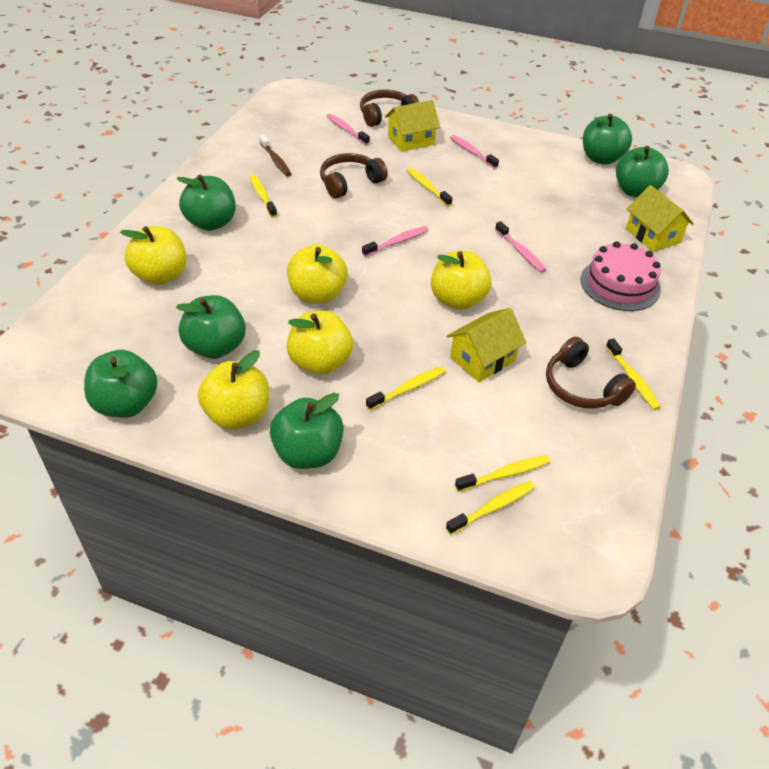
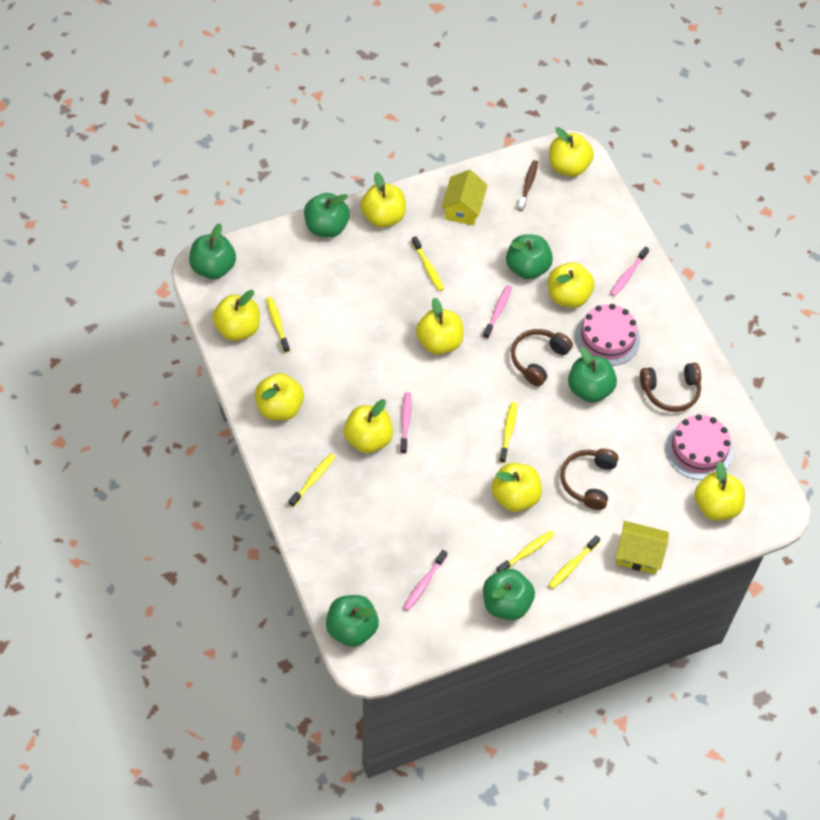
pink cake: [581,241,661,311] = 1 -> [575,304,640,366] [665,414,733,480] = 2
yellow apple: [120,226,187,285] [198,350,269,430] [287,244,348,304] [287,311,353,375] [431,251,492,310] = 5 -> [212,290,260,341] [255,373,304,420] [344,399,393,453] [360,172,406,228] [416,298,463,355] [492,463,542,512] [548,262,595,308] [549,127,594,177] [694,461,745,520] = 9
yellow house: [385,100,440,152] [447,308,526,382] [626,185,694,252] = 3 -> [441,170,488,226] [616,521,669,574] = 2

